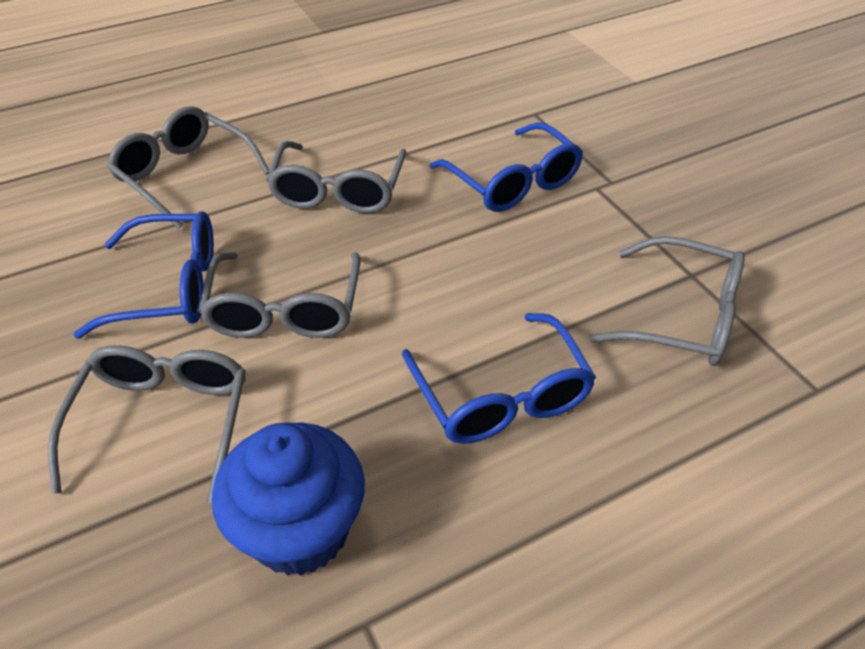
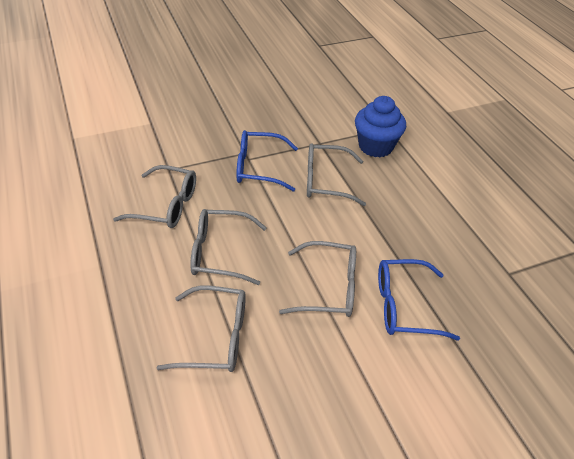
blue glasses: [73,211,214,338] [402,313,596,444] [430,122,583,212] = 3 -> [236,130,298,191] [378,259,460,341] = 2

